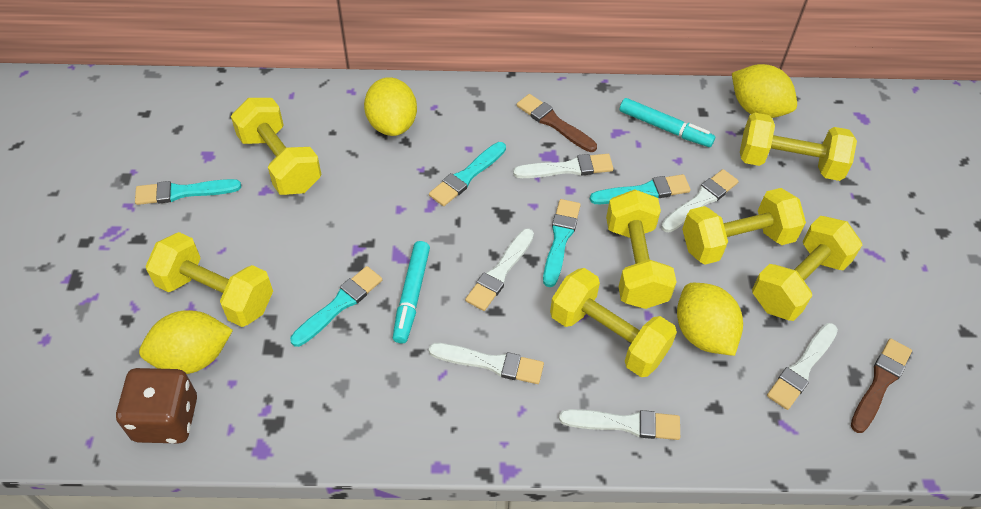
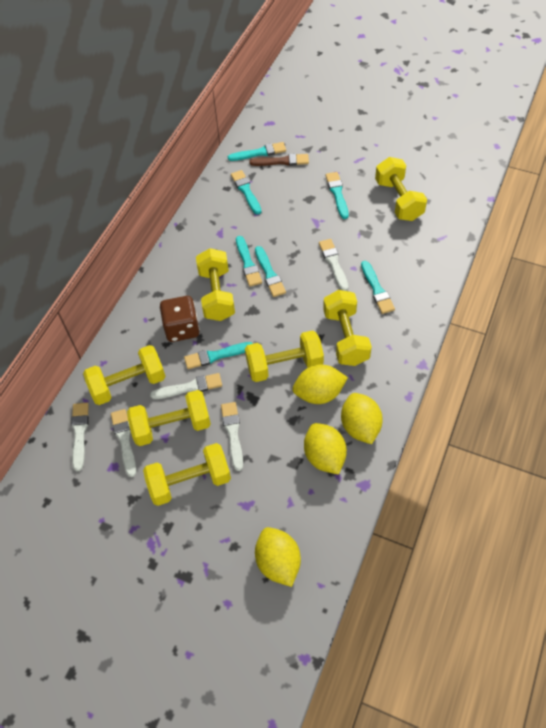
brown brush: [517,94,597,152] [851,338,912,433] = 2 -> [249,153,309,166] = 1
turquoise brush: [135,179,241,205] [290,266,382,347] [429,142,506,206] [543,199,581,287] [590,174,691,204] = 5 -> [184,342,253,369] [228,142,286,161] [231,170,261,215] [236,236,262,287] [255,246,286,297] [325,172,349,219] [361,261,395,314] = 7
turquoise marker: [393,241,430,344] [620,98,715,147] = 2 -> none = 0
white brush: [429,343,544,384] [465,228,534,311] [513,154,614,178] [559,409,680,440] [661,169,739,233] [767,323,838,410] = 6 -> [71,403,89,471] [111,409,136,477] [150,373,222,399] [221,402,243,471] [319,239,349,291] = 5

